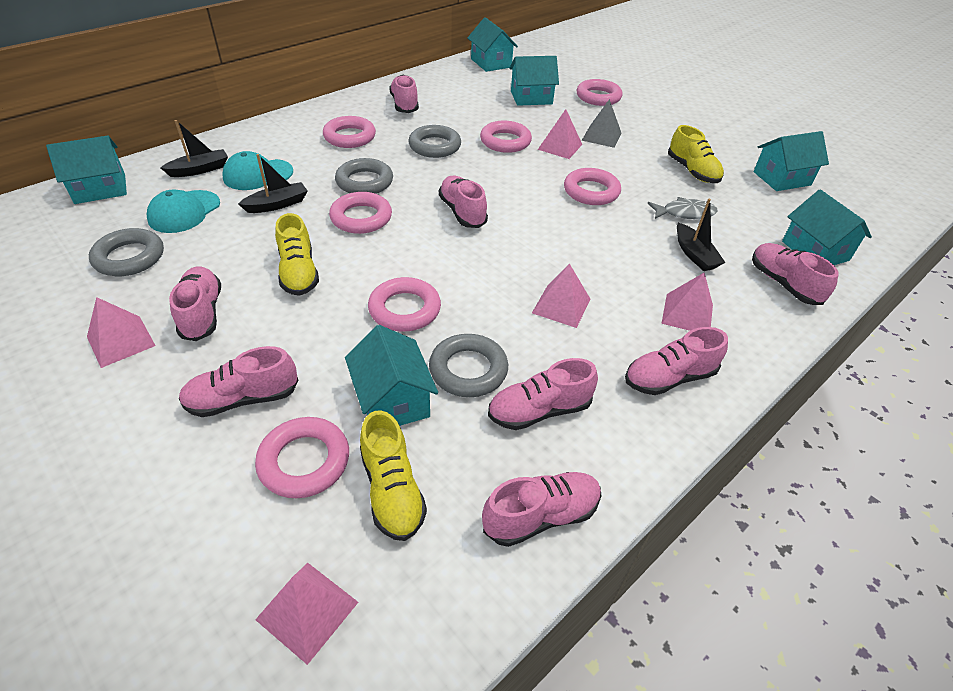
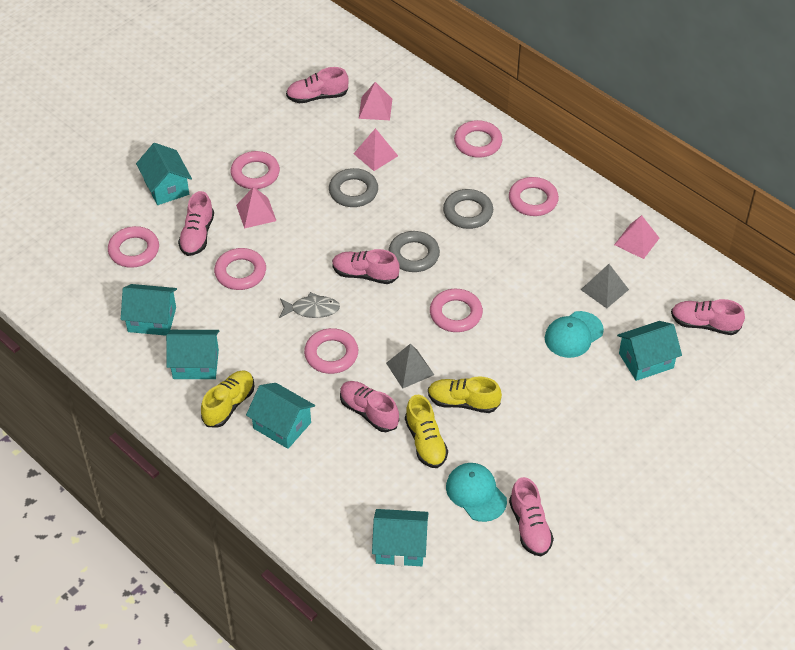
black boat: [160,120,228,177] [238,154,307,213] [677,199,725,271] = 3 -> none = 0
grey pyramid: [582,99,621,148] = 1 -> [386,344,434,388] [581,264,629,308] = 2
grey ring: [89,228,164,276] [335,158,393,194] [408,125,461,158] [429,334,508,397] = 4 -> [329,168,378,207] [388,231,440,272] [443,189,493,229] = 3
pink pyramid: [87,297,156,368] [255,563,358,665] [532,264,591,328] [538,109,582,159] [661,272,713,331] = 5 -> [236,187,276,229] [353,128,398,171] [359,82,392,120] [614,215,659,259] = 4
pink shoe: [169,266,221,341] [179,346,298,417] [389,75,419,113] [439,176,488,228] [482,472,601,547] [488,358,598,430] [625,327,728,395] [752,243,839,305] = 8 -> [178,191,214,256] [286,67,349,104] [332,249,399,284] [340,381,399,432] [509,477,554,556] [671,299,745,335] = 6

